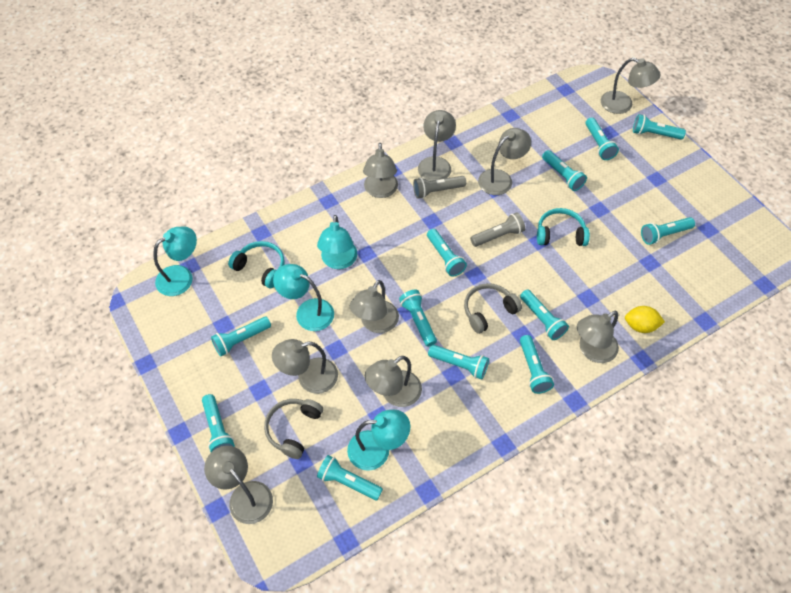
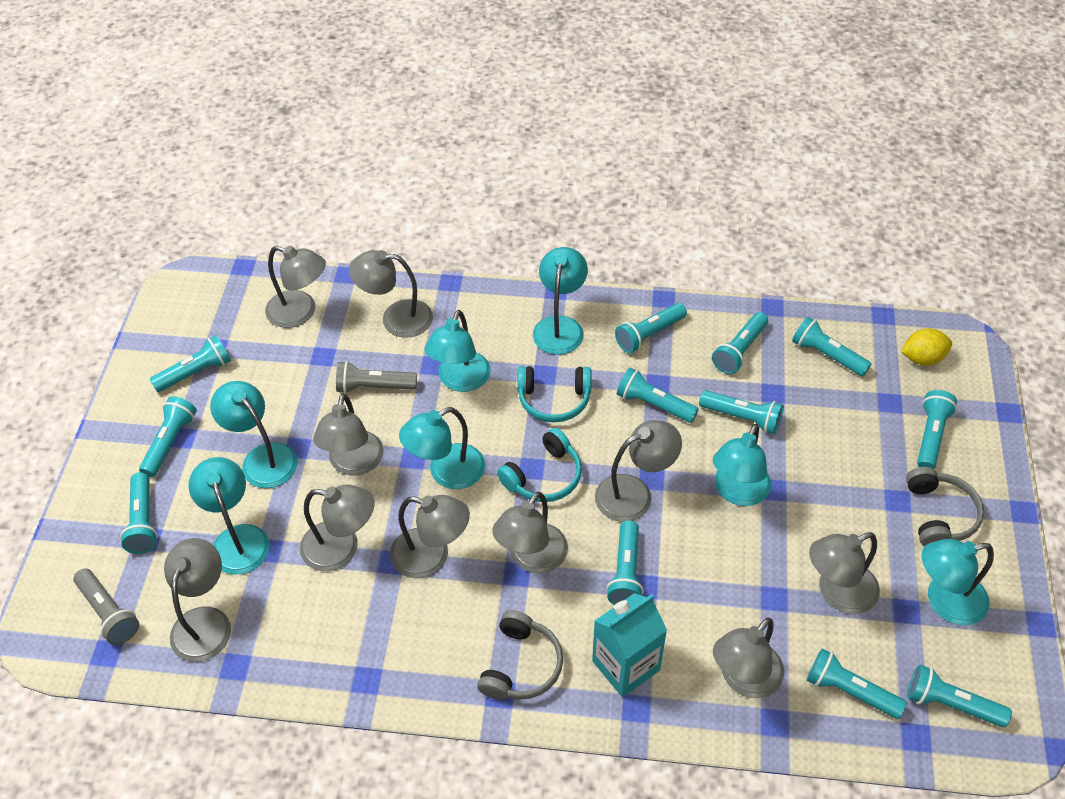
grey lamp: [204,446,273,524] [272,339,338,394] [350,280,399,333] [363,143,398,198] [365,356,422,407] [418,110,456,181] [478,128,531,195] [577,311,619,363] [601,58,661,114] = 9 -> [164,538,231,662] [265,246,326,328] [300,485,375,571] [313,394,384,476] [349,250,433,338] [390,495,470,579] [492,492,568,573] [595,420,682,522] [713,618,784,698] [809,532,880,614] = 10
turquoise carton: none = 0 -> [592,593,667,697] = 1
turquoise lamp: [153,227,197,296] [273,264,334,331] [317,215,357,269] [347,410,410,471] = 4 -> [188,457,270,575] [210,381,297,488] [399,407,485,489] [424,310,491,392] [533,247,588,355] [713,424,771,506] [921,539,994,625] = 7

